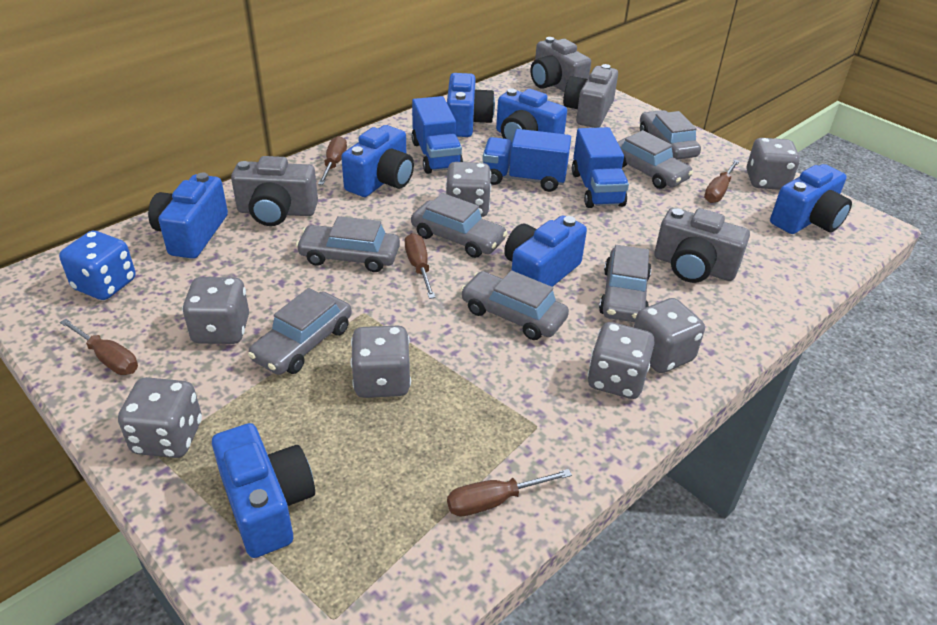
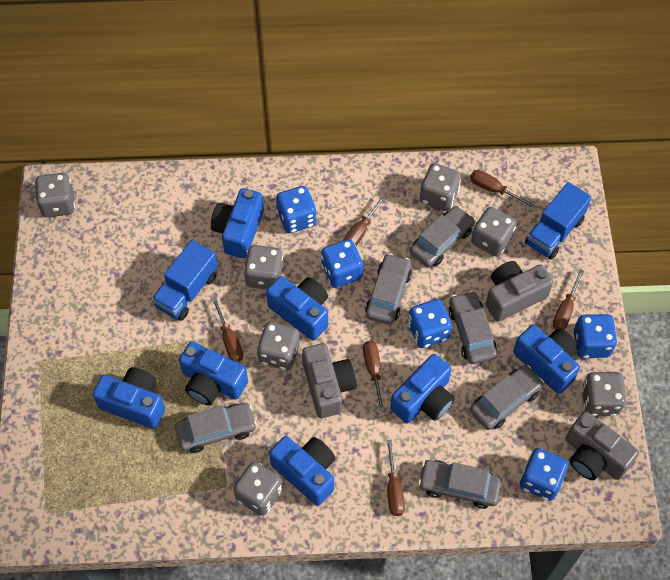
blue dice: [59,231,136,300] = 1 -> [276,186,317,233] [321,239,363,288] [408,299,452,348] [520,448,569,501] [574,314,617,358] = 5
blue truck: [411,96,463,174] [483,129,571,192] [572,127,629,208] = 3 -> [152,240,218,321] [525,182,592,259] = 2
brown screwdriver: [60,319,138,375] [318,136,347,185] [405,233,435,299] [447,469,572,516] [704,160,740,203] = 5 -> [212,298,243,362] [343,196,385,246] [363,341,385,411] [387,440,405,516] [470,170,534,207] [553,269,584,330] = 6
grey camera: [231,156,318,226] [531,37,591,92] [563,64,618,128] [654,208,750,283] = 4 -> [302,343,357,418] [486,261,553,322] [566,411,639,480] = 3
grey car: [248,288,352,375] [296,216,400,272] [411,193,507,258] [461,270,569,340] [599,245,651,322] [618,130,693,189] [640,110,701,160] = 7 -> [175,403,257,453] [365,253,412,325] [410,206,475,267] [418,460,502,509] [449,291,497,364] [470,365,544,430] = 6

